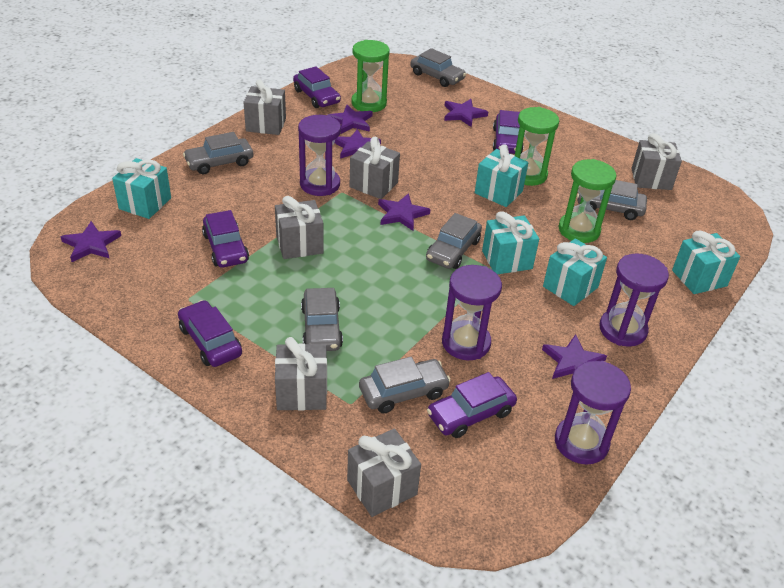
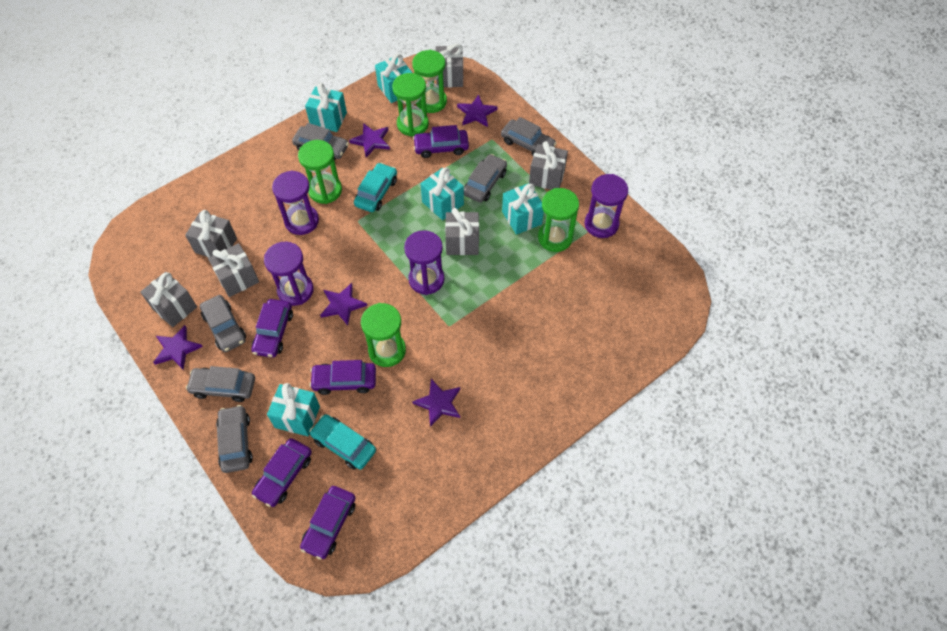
green hourglass: [351,40,390,112] [515,107,559,186] [558,159,616,243] = 3 -> [298,140,342,204] [361,303,406,367] [392,73,429,137] [412,50,447,113] [538,188,579,252] = 5
purple star: [60,221,121,262] [328,105,373,134] [335,129,381,159] [378,193,431,231] [444,99,488,127] [542,334,607,379] = 6 -> [153,325,203,370] [320,283,367,326] [349,123,390,157] [412,379,460,427] [457,94,498,127] = 5
turquoise car: none = 0 -> [309,414,376,470] [354,163,397,212] = 2

